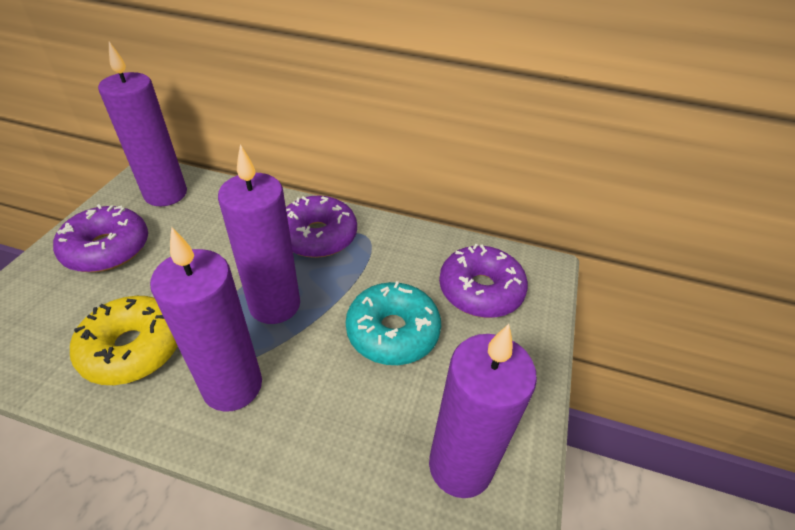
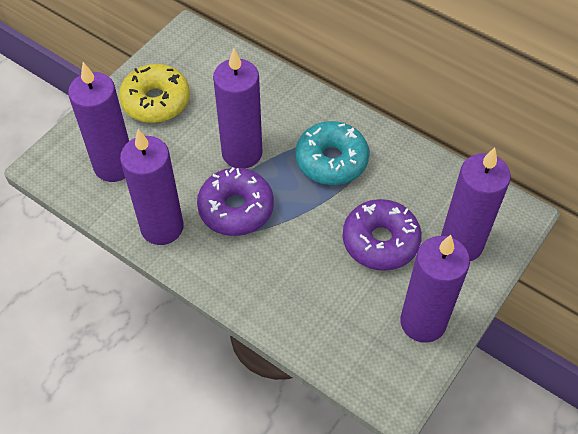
purple candle: [98,41,187,206] [150,227,262,412] [218,144,300,324] [429,324,537,498] = 4 -> [68,62,129,182] [120,129,184,245] [213,48,262,169] [400,235,470,343] [441,147,511,261] = 5
purple donut: [53,204,148,272] [286,195,357,258] [439,244,528,318] = 3 -> [197,167,274,236] [343,199,422,271] = 2

